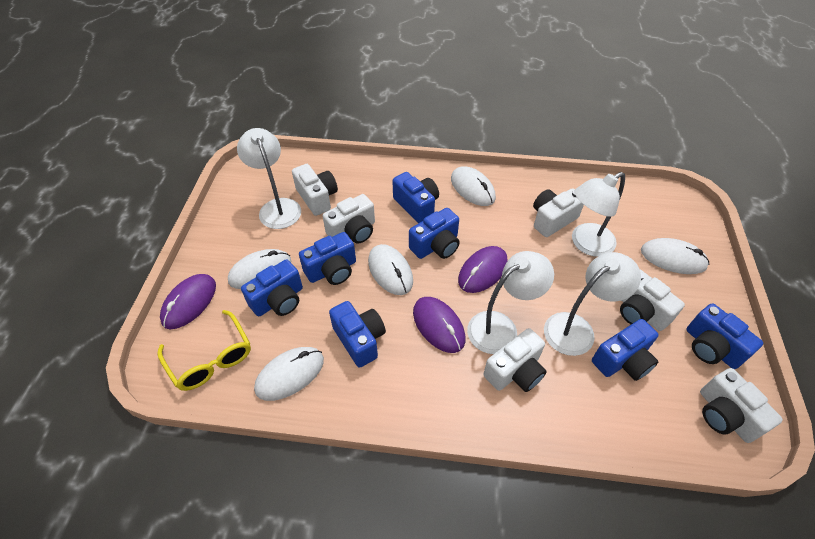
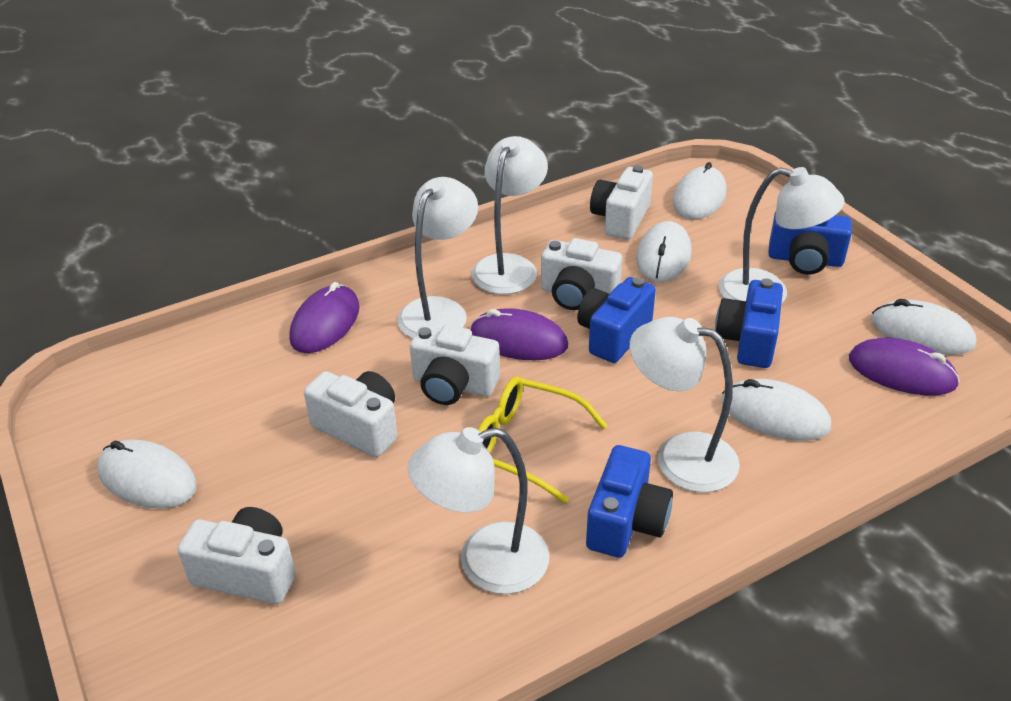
blue camera: [241,259,303,316] [299,232,356,285] [329,301,386,368] [393,172,439,223] [409,208,460,259] [592,319,658,381] [686,303,763,369] = 7 -> [577,277,656,363] [586,445,673,558] [715,279,783,368] [768,212,852,275] = 4
white camera: [292,164,338,216] [323,194,375,244] [484,328,547,392] [533,188,584,237] [620,270,685,331] [700,368,783,443] = 6 -> [178,507,296,604] [304,371,397,457] [410,325,500,405] [541,238,622,310] [590,165,653,239] = 5
white lamp: [237,128,301,229] [467,251,554,354] [544,252,641,356] [572,172,625,257] = 4 -> [397,177,478,339] [407,427,549,594] [471,136,548,294] [630,317,740,492] [719,167,844,303] = 5

